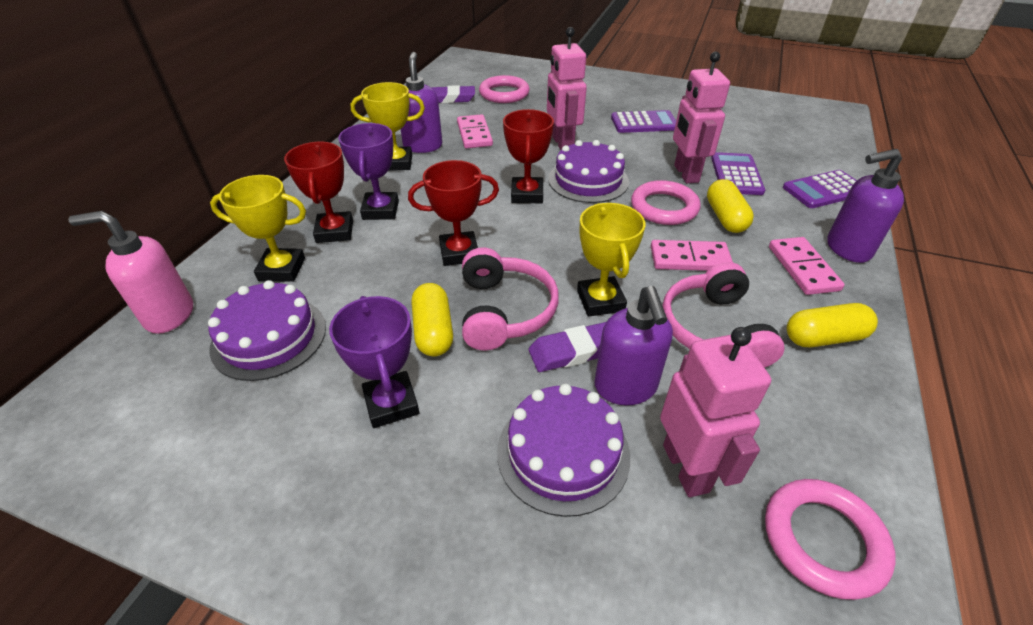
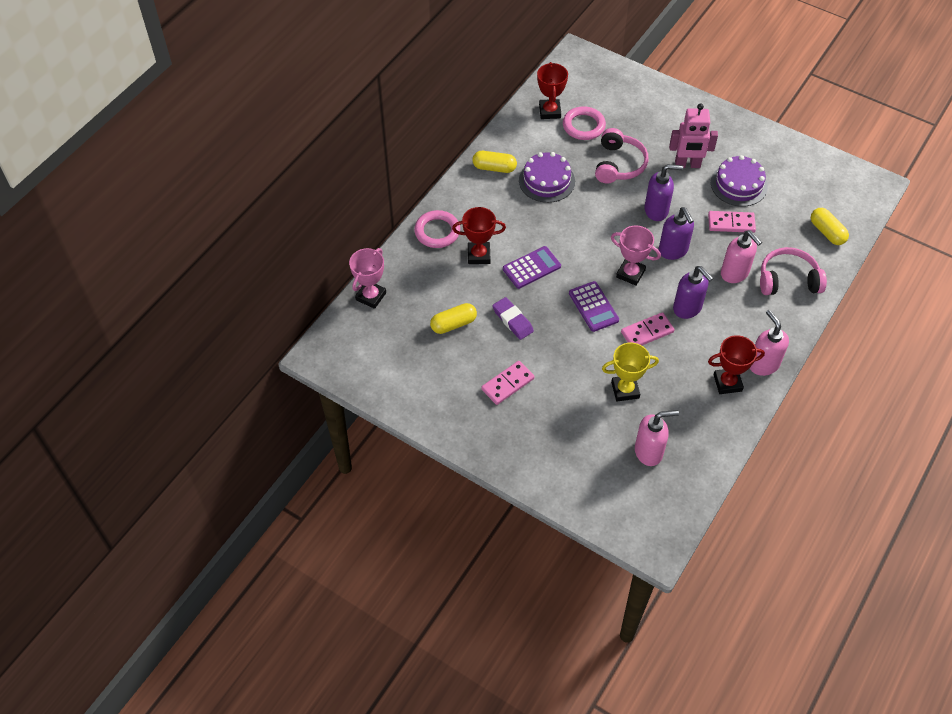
pink ring: [479,75,530,103] [631,180,701,225] [765,479,896,600] = 3 -> [414,210,460,248] [563,106,606,140] = 2
pink robot: [547,27,587,150] [660,327,771,497] [673,51,730,183] = 3 -> [669,104,718,168] = 1
pink soap dispenser: [68,211,193,334] = 1 -> [635,410,679,466] [721,230,762,283] [750,310,789,376] = 3
pink trophy: none = 0 -> [349,248,386,309] [611,225,661,286] = 2
purple cake: [208,280,326,381] [497,384,630,517] [548,140,629,203] = 3 -> [519,152,575,203] [711,155,768,207] = 2
purple calculator: [611,110,676,133] [711,152,765,195] [783,170,857,208] = 3 -> [503,246,561,289] [569,281,619,332] = 2
purple eraser: [432,85,475,103] [529,322,606,372] = 2 -> [492,297,534,340] = 1
purple trophy: [329,296,419,428] [338,123,399,220] = 2 -> none = 0
yellow trophy: [210,175,306,282] [351,82,425,171] [577,203,646,317] = 3 -> [602,342,659,402] = 1

